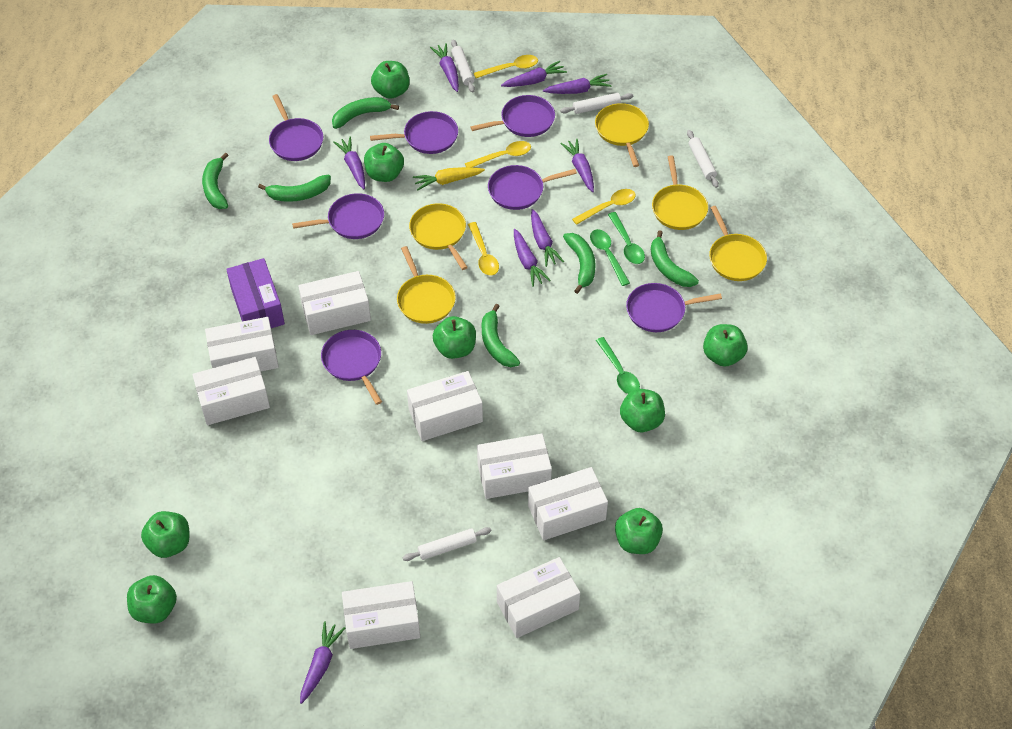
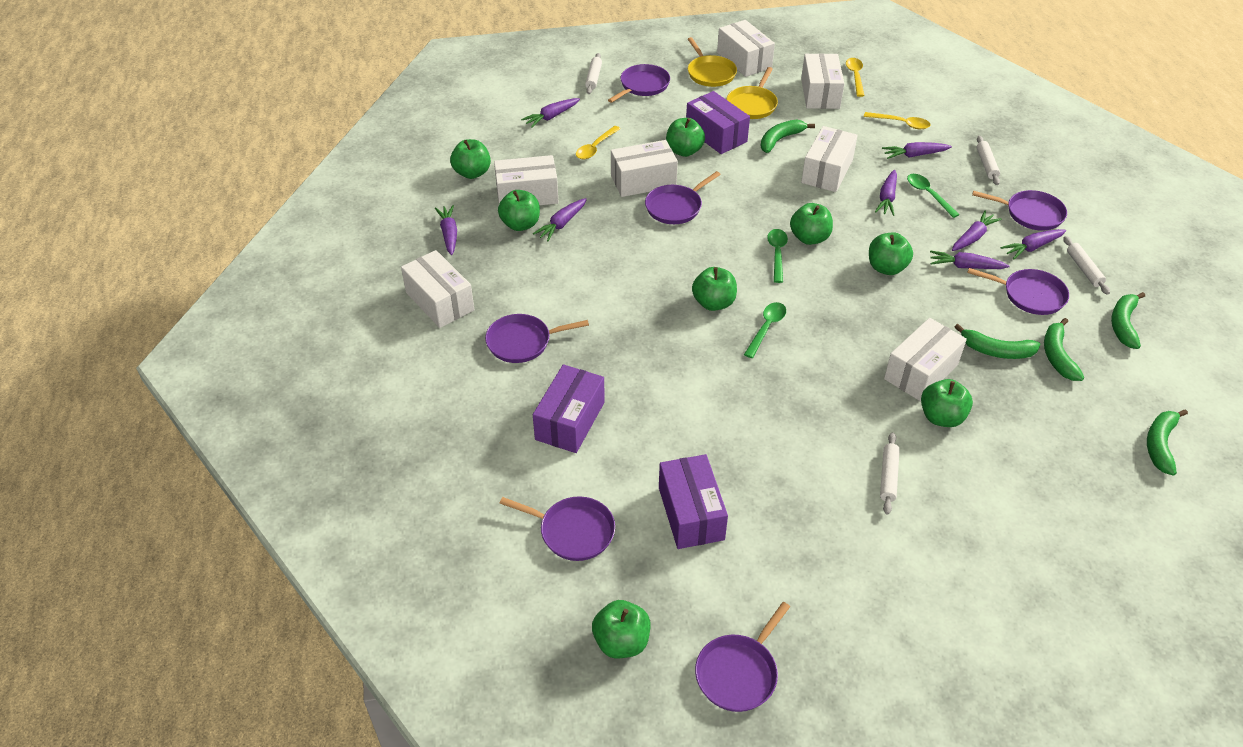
green banana: [202,153,229,209] [258,175,331,202] [332,97,399,129] [482,304,520,367] [563,233,596,294] [651,230,699,287] = 6 -> [761,119,815,153] [955,324,1041,359] [1044,318,1084,381] [1111,292,1145,349] [1147,409,1188,476] = 5
purple box: [226,258,285,328] = 1 -> [533,364,605,453] [659,454,728,549] [686,91,750,154] = 3
white box: [192,357,270,425] [205,317,279,371] [298,271,371,335] [342,581,420,649] [407,371,483,441] [477,434,552,499] [497,557,580,638] [528,467,608,540] = 8 -> [401,250,474,328] [494,155,559,205] [611,140,678,197] [717,20,775,77] [801,53,845,109] [801,126,858,192] [884,318,967,401] = 7
yellow carrot: [413,167,485,191] = 1 -> none = 0
yellow pan: [397,246,456,324] [409,203,468,270] [595,103,649,167] [652,155,708,230] [709,206,767,281] = 5 -> [688,37,737,87] [726,67,778,119] = 2
yellow spoon: [465,141,531,167] [468,222,499,276] [474,55,538,78] [572,189,636,225] = 4 -> [576,126,620,159] [846,58,865,97] [864,112,931,129] = 3

